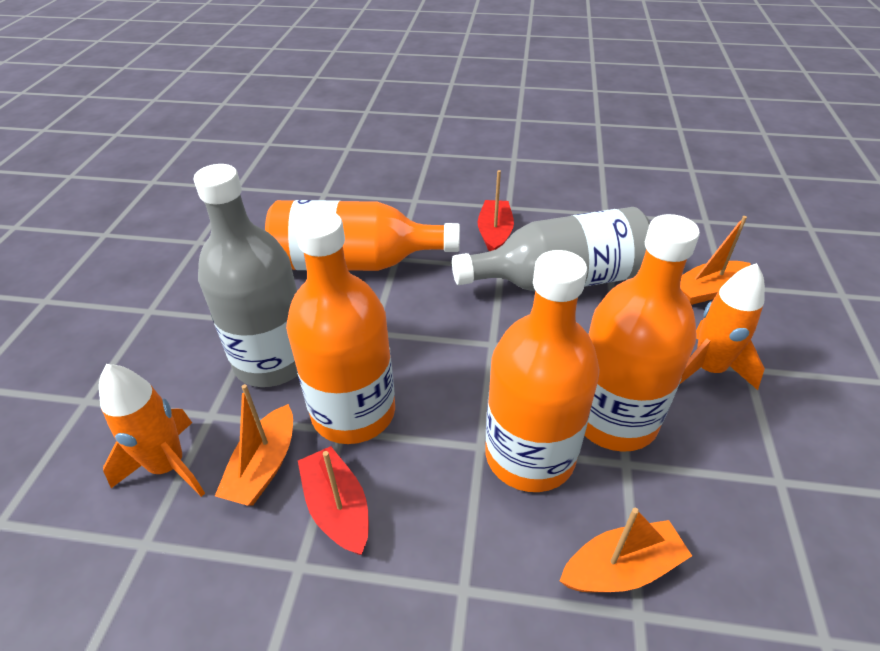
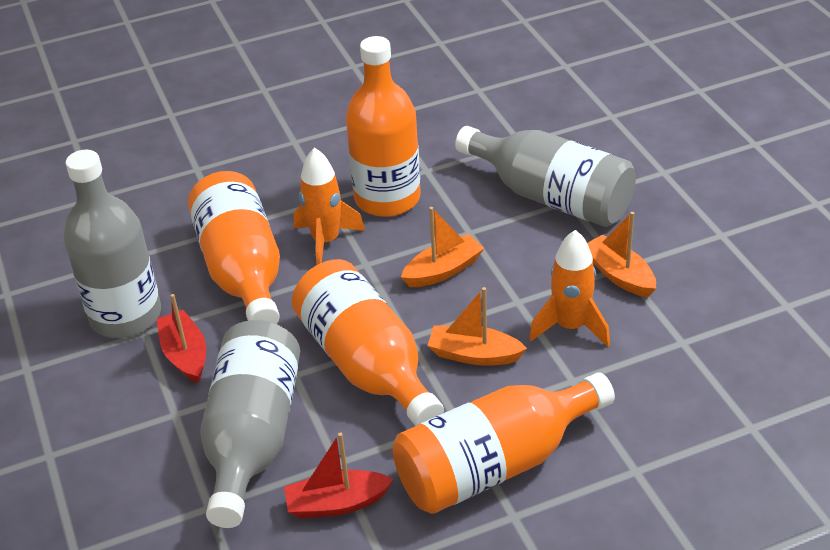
grey bottle: [193,164,298,387] [452,207,650,291] = 2 -> [63,150,161,338] [200,320,300,528] [455,126,636,227] = 3

